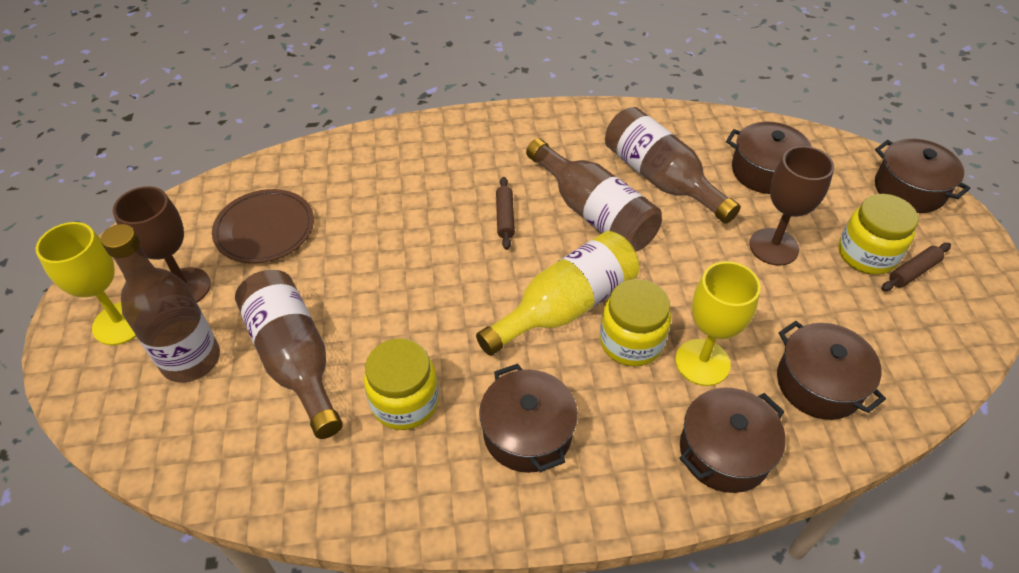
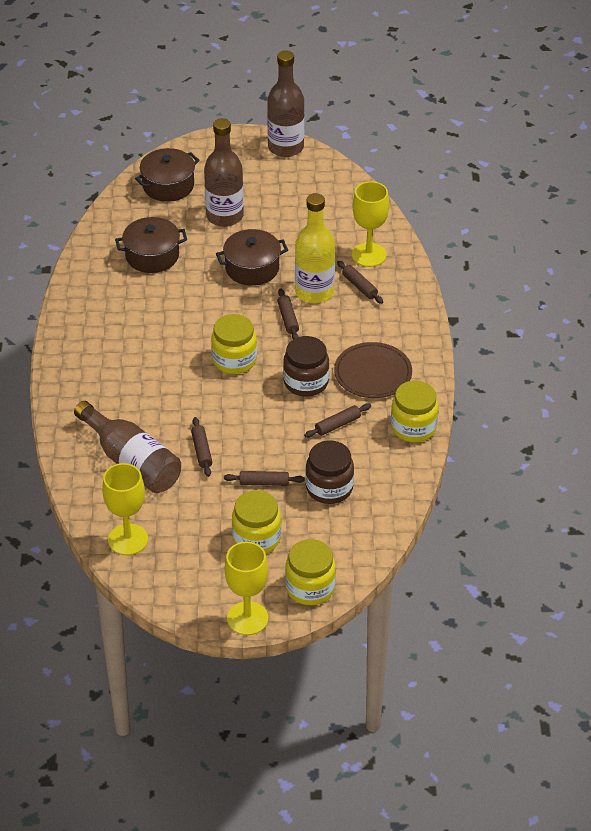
brown bottle: [101,224,220,383] [235,270,343,439] [526,138,662,252] [605,107,741,224] = 4 -> [74,401,181,493] [204,118,244,227] [267,50,305,157] = 3
brown goblet: [113,186,211,302] [749,146,834,266] = 2 -> none = 0
brown jar: none = 0 -> [283,336,329,397] [305,440,354,504] = 2
brown pot: [479,364,578,473] [679,388,786,493] [726,122,812,194] [777,321,886,420] [875,139,970,213] = 5 -> [115,217,187,273] [135,148,200,202] [216,229,288,286] = 3
brown rolling pin: [496,177,515,250] [881,243,951,291] = 2 -> [191,417,212,477] [224,471,305,486] [277,289,299,339] [304,403,371,438] [337,261,383,304] = 5
yellow goblet: [36,222,136,345] [675,261,761,386] = 2 -> [102,463,148,555] [225,542,268,635] [352,181,389,267] = 3
yellow jar: [364,338,439,430] [600,279,671,367] [838,194,919,275] = 3 -> [211,314,257,374] [232,490,281,554] [285,539,336,605] [391,381,439,442] = 4

